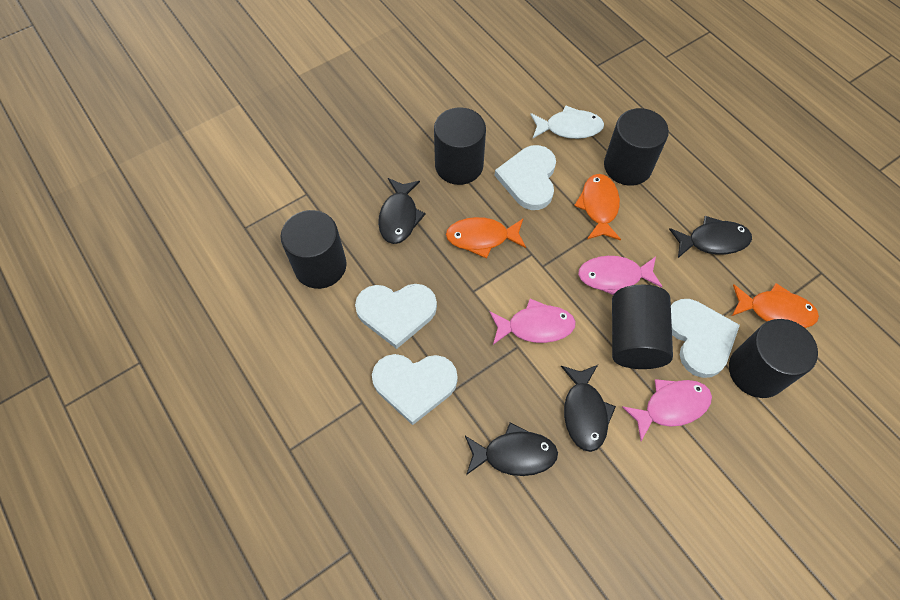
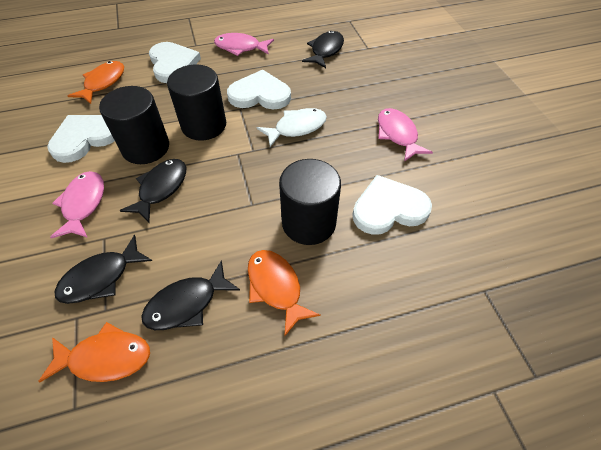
black cylinder: [280,210,347,289] [434,108,486,185] [604,108,669,186] [612,285,673,369] [729,319,818,398] = 5 -> [99,86,169,164] [167,65,226,140] [279,159,341,245] = 3

